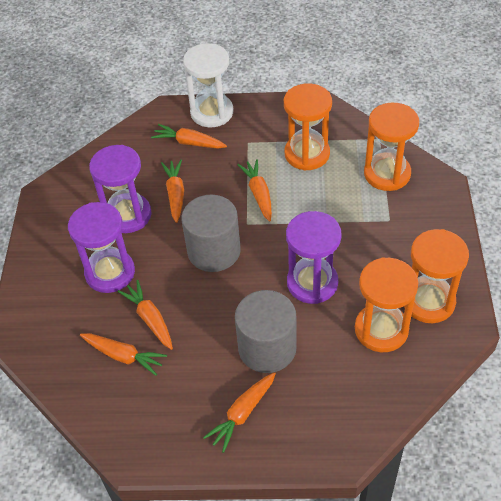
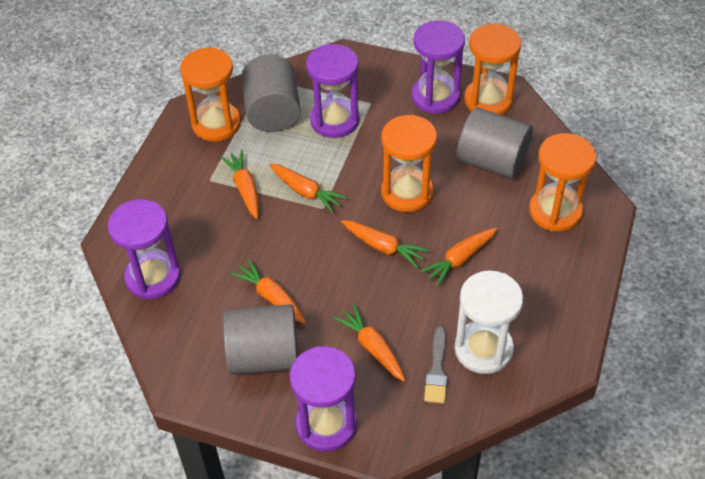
grey brush: none = 0 -> [424,327,448,404] = 1
grey cylinder: [182,195,241,272] [235,290,297,373] = 2 -> [223,304,298,375] [242,55,301,132] [457,108,533,179] = 3
purple hourglass: [68,202,135,293] [89,145,152,233] [286,211,342,304] = 3 -> [108,199,181,299] [290,346,357,452] [306,44,360,138] [412,21,465,114] = 4

